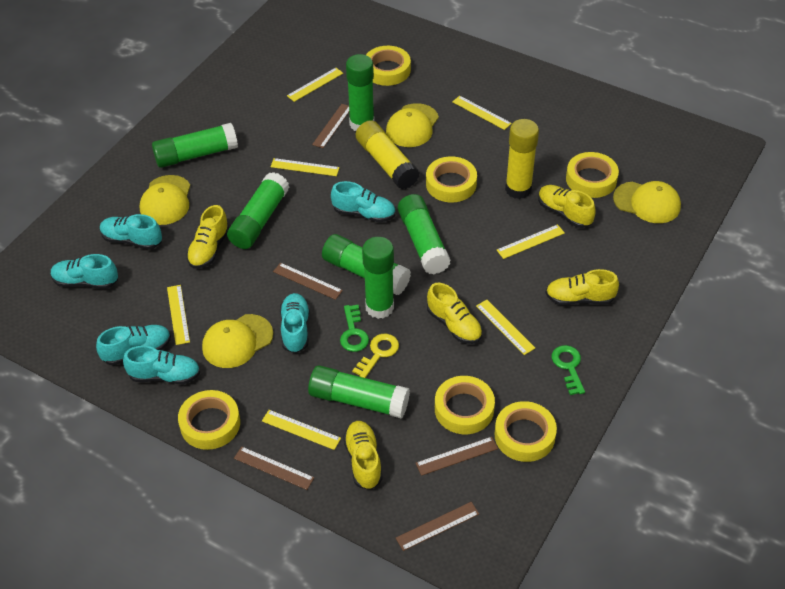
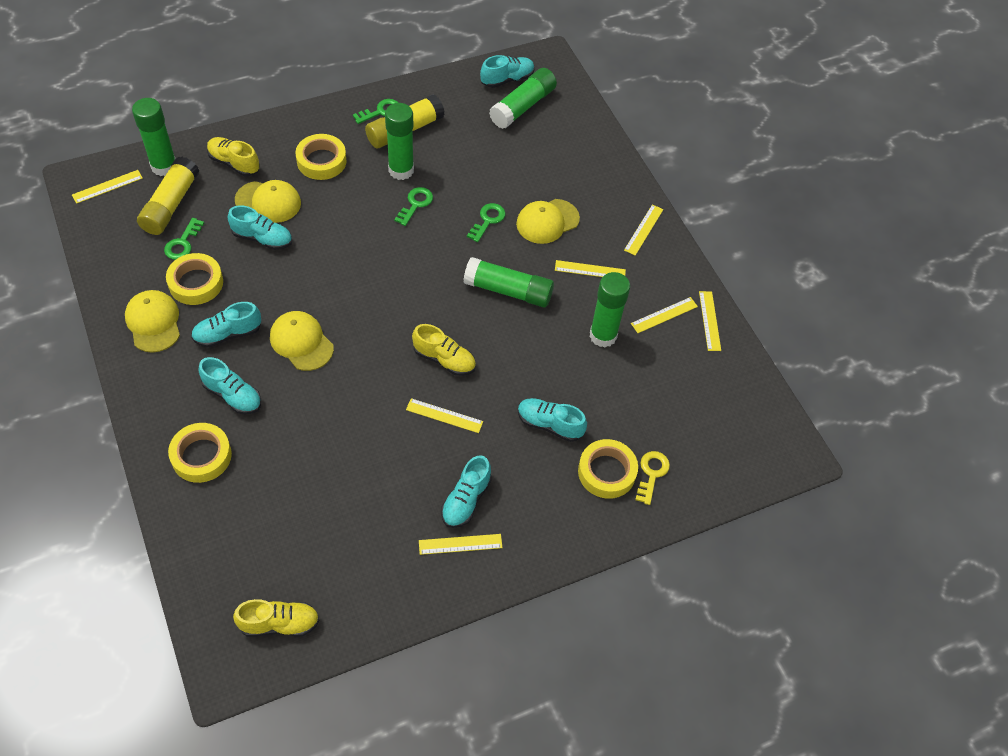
brown ruler: [234,447,314,490] [273,263,343,300] [312,104,349,148] [396,502,479,551] [416,437,498,476] = 5 -> none = 0
green glue stick: [152,123,238,168] [227,172,289,249] [308,365,410,418] [322,234,411,295] [346,54,374,131] [362,237,394,319] [398,194,451,274] = 7 -> [132,98,176,176] [385,103,414,180] [463,257,554,307] [489,68,557,129] [589,272,630,347] = 5
green key: [340,305,369,352] [552,345,585,395] = 2 -> [164,218,204,260] [353,99,399,124] [394,187,433,226] [467,203,506,242] = 4
yellow shoe: [186,205,229,269] [343,421,383,490] [427,283,482,344] [538,185,595,228] [545,269,619,305] = 5 -> [207,137,260,176] [233,599,319,637] [412,324,476,376] = 3
yellow tape: [178,390,240,450] [366,46,411,86] [426,156,477,202] [435,376,495,434] [495,401,557,462] [566,152,619,198] = 6 -> [166,253,223,305] [168,423,232,483] [295,134,347,180] [578,439,638,499] = 4

